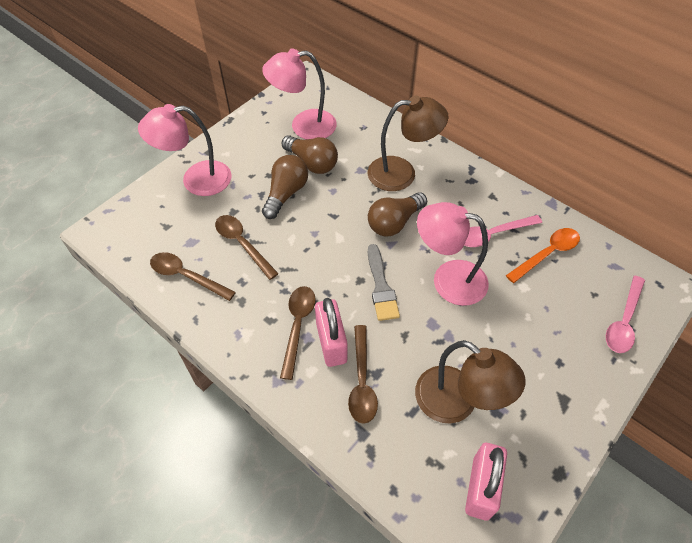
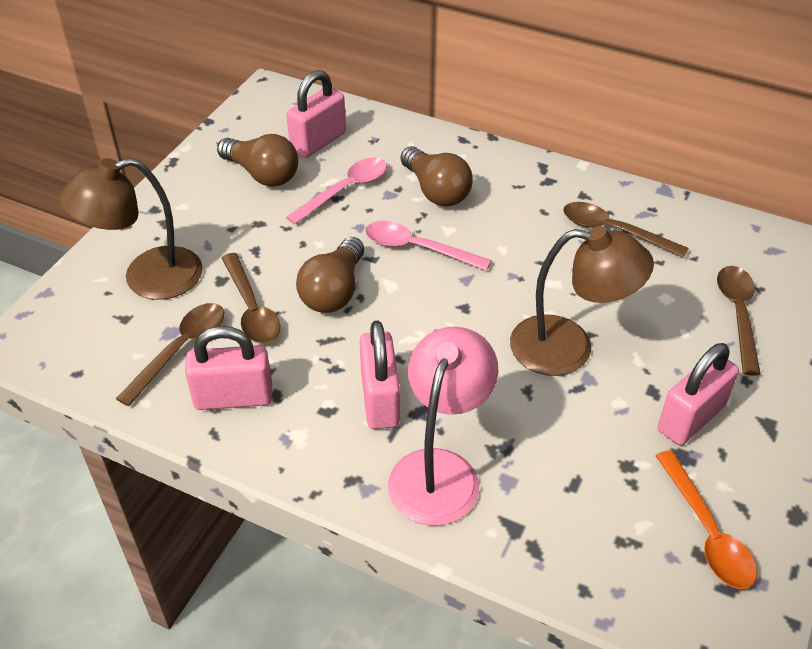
grey brush: [368,244,400,321] = 1 -> none = 0
pink lamp: [138,104,232,196] [262,48,337,140] [417,202,489,306] = 3 -> [388,327,498,526] = 1
pink padlock: [315,298,348,367] [465,443,507,520] = 2 -> [185,326,272,410] [286,70,346,158] [359,321,400,429] [658,343,739,445] = 4

